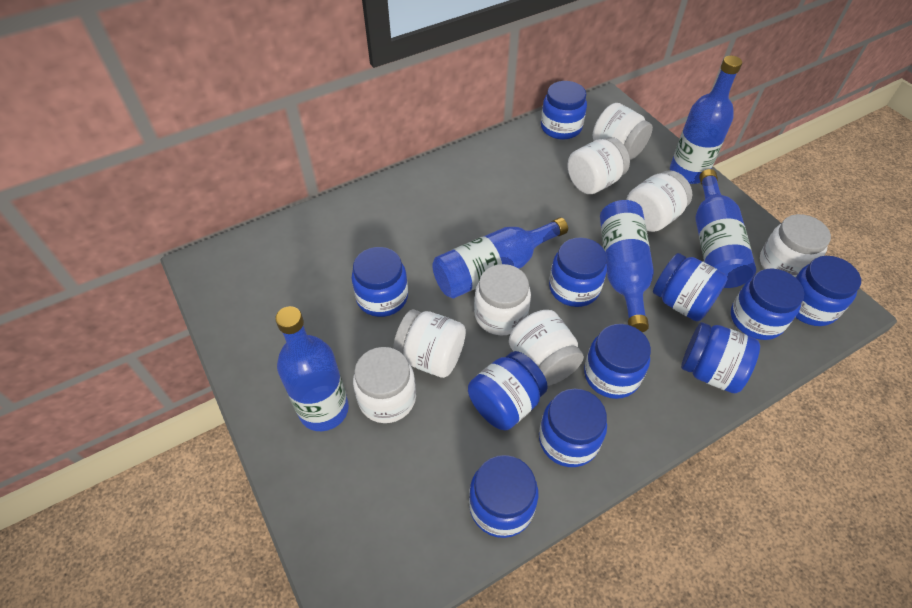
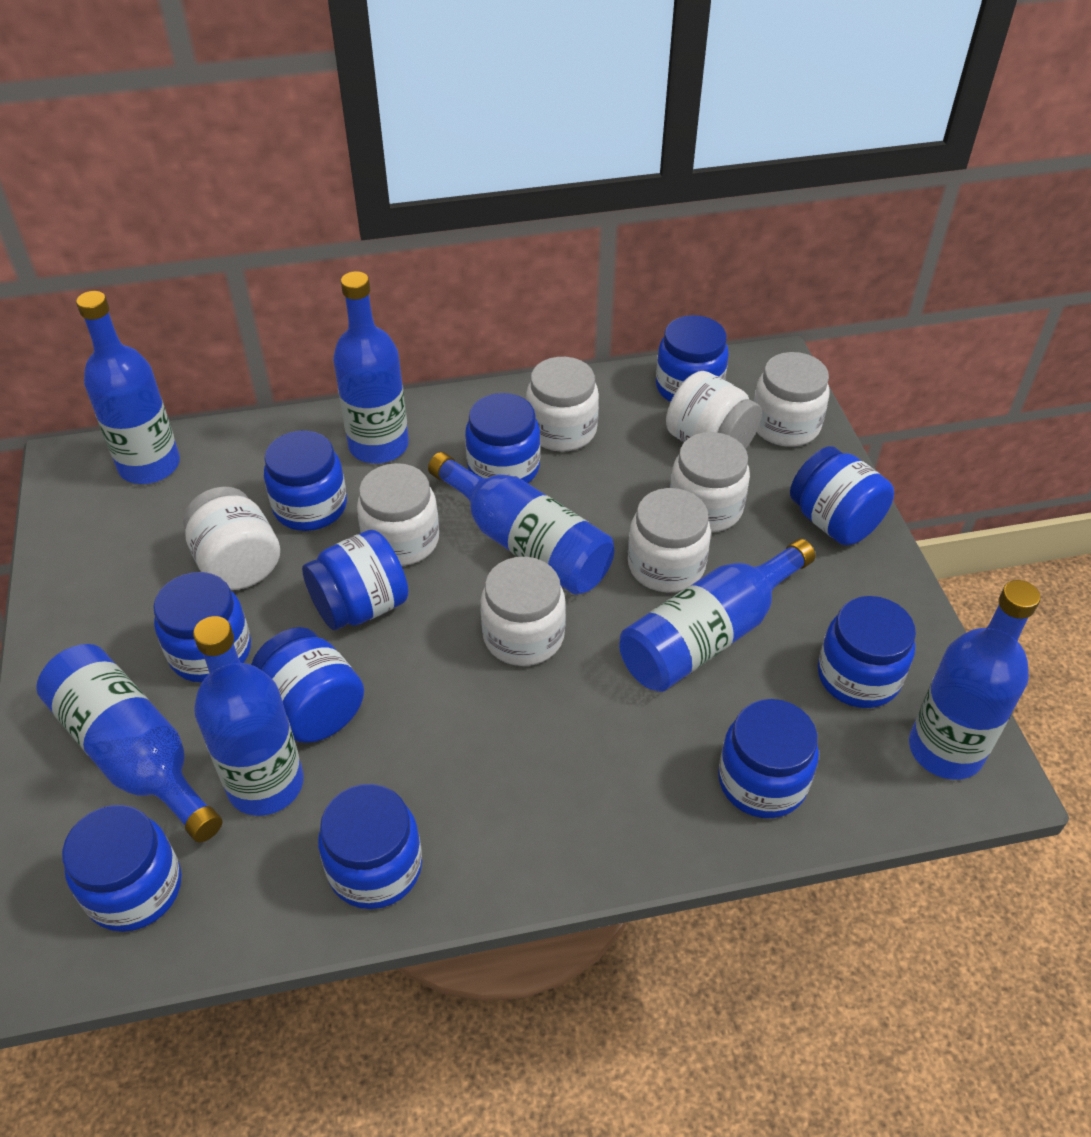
blue bottle: [275,306,349,431] [432,217,568,298] [600,200,654,332] [670,56,742,184] [695,169,756,288] = 5 -> [36,644,222,843] [76,291,180,484] [193,616,304,816] [333,271,409,463] [428,452,614,595] [619,539,816,692] [909,580,1040,780] = 7

